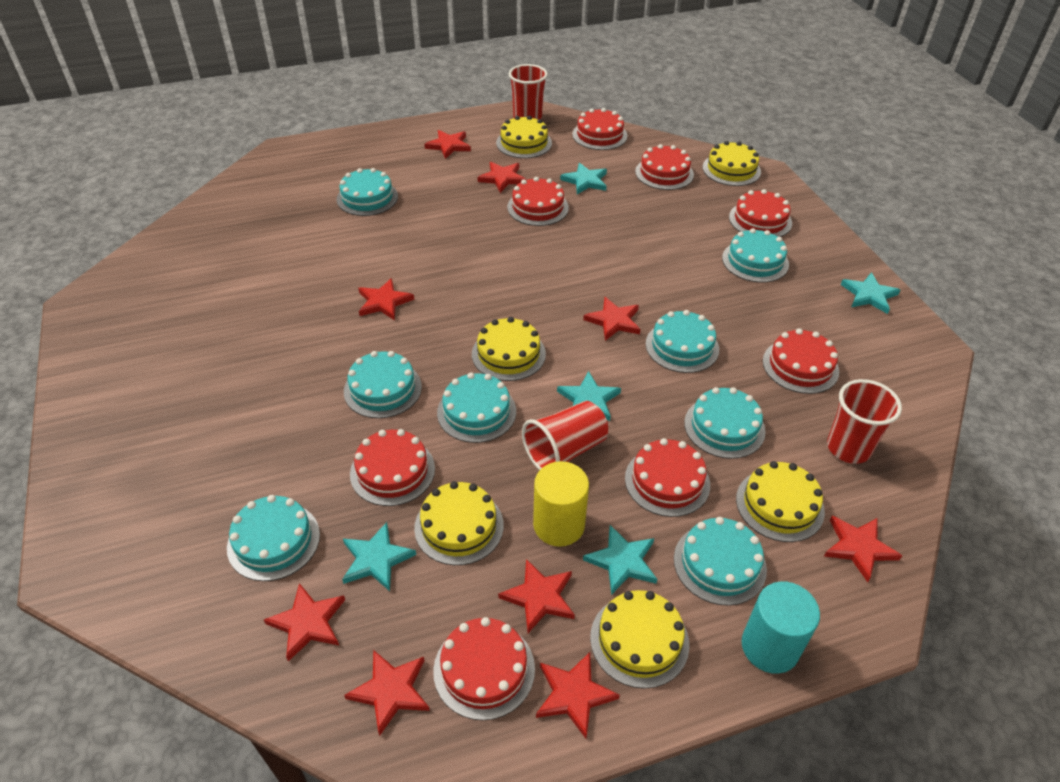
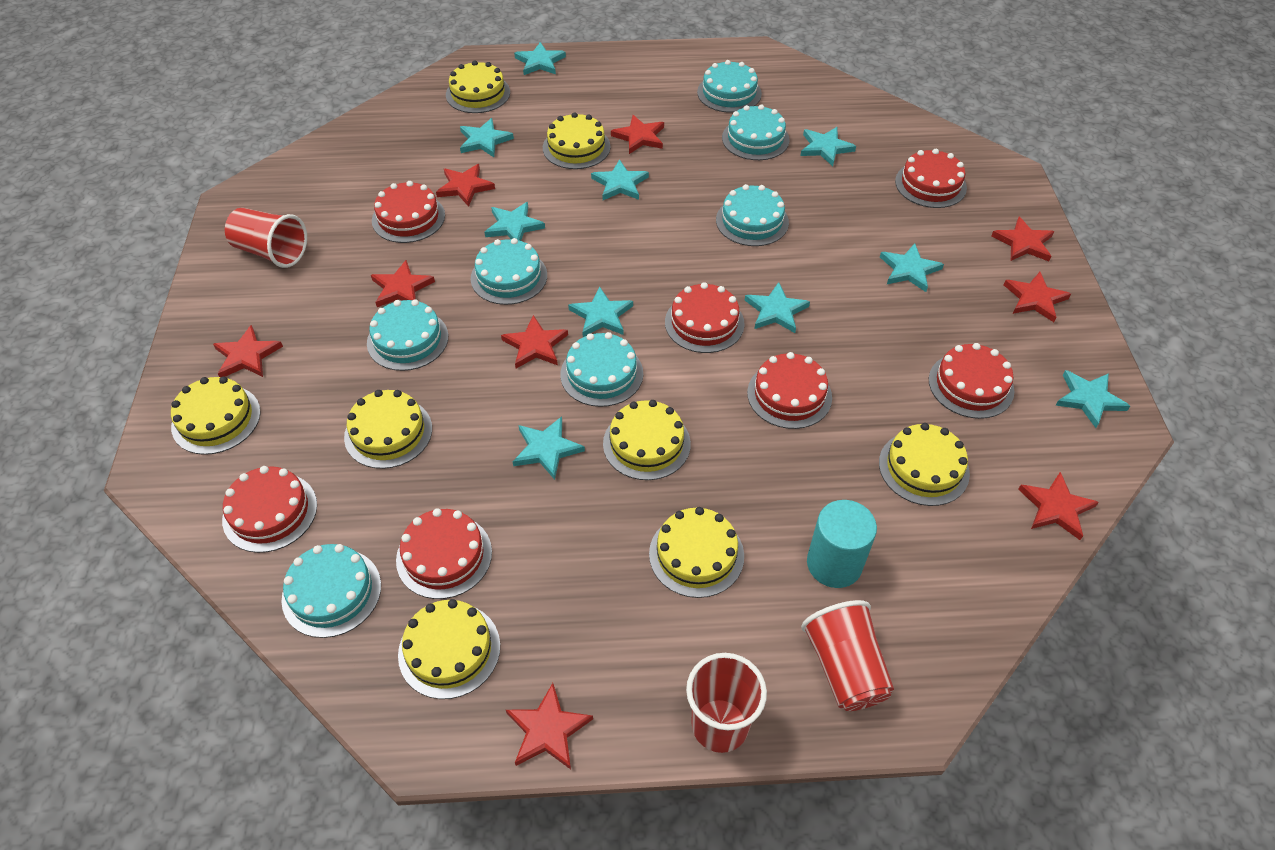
red cake: [350,429,435,506] [433,617,535,720] [507,177,569,226] [572,108,627,150] [625,438,710,517] [635,144,694,190] [729,189,792,237] [763,328,839,394] = 8 -> [222,466,317,553] [372,181,445,243] [396,508,492,599] [665,282,745,353] [747,352,832,429] [895,149,967,208] [929,343,1014,419] = 7
turquoise cake: [227,495,320,581] [337,168,398,216] [344,351,422,418] [437,372,516,443] [646,310,719,373] [674,517,767,606] [684,387,766,459] [722,228,789,283] = 8 -> [281,544,381,638] [367,299,448,371] [471,238,547,305] [560,332,643,407] [697,60,762,113] [716,184,789,246] [722,105,789,160] = 7
turquoise star: [342,522,416,591] [557,371,621,421] [560,163,607,194] [583,525,657,595] [841,272,900,314] = 5 -> [460,118,514,157] [484,202,545,241] [512,417,585,480] [514,42,566,75] [568,286,633,337] [591,159,649,200] [745,282,810,333] [800,127,856,166] [880,244,944,292] [1055,370,1130,428] = 10
yellow cake: [414,481,504,565] [472,317,546,381] [496,116,552,158] [590,590,689,689] [703,141,761,186] [736,461,825,542] = 6 -> [171,376,261,455] [344,390,432,469] [398,599,500,699] [446,60,510,113] [543,112,611,169] [603,400,691,480] [649,507,744,598] [879,423,970,506] = 8
yellow cylinder: [533,461,589,547] = 1 -> none = 0

